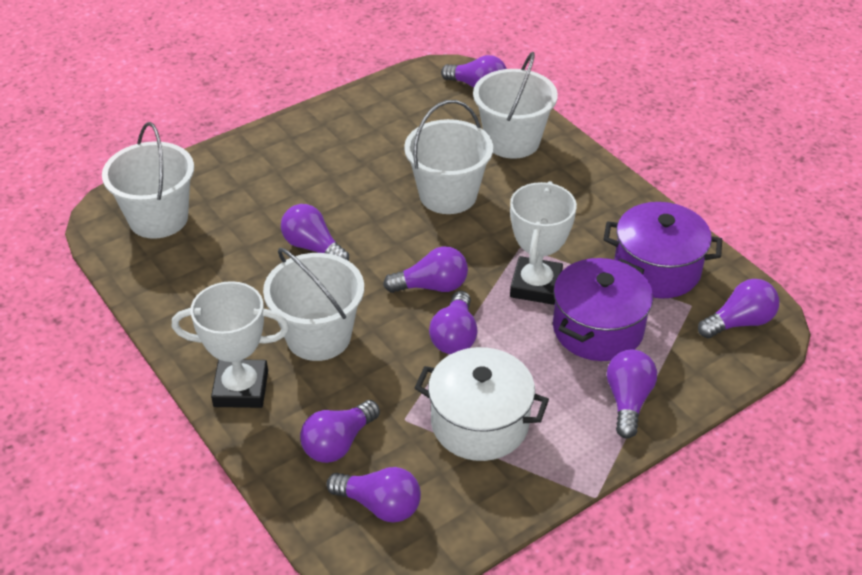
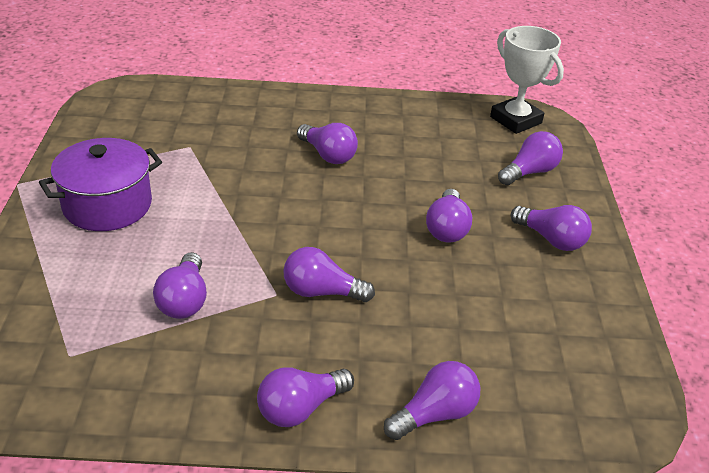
purple pot: [553,258,653,361] [603,202,722,298] = 2 -> [39,138,162,231] = 1
white bucket: [102,122,194,239] [263,248,364,361] [404,100,493,214] [473,52,558,159] = 4 -> none = 0
white pot: [415,347,549,461] = 1 -> none = 0
white trophy: [172,281,289,408] [510,181,577,305] = 2 -> [490,26,564,134] = 1

